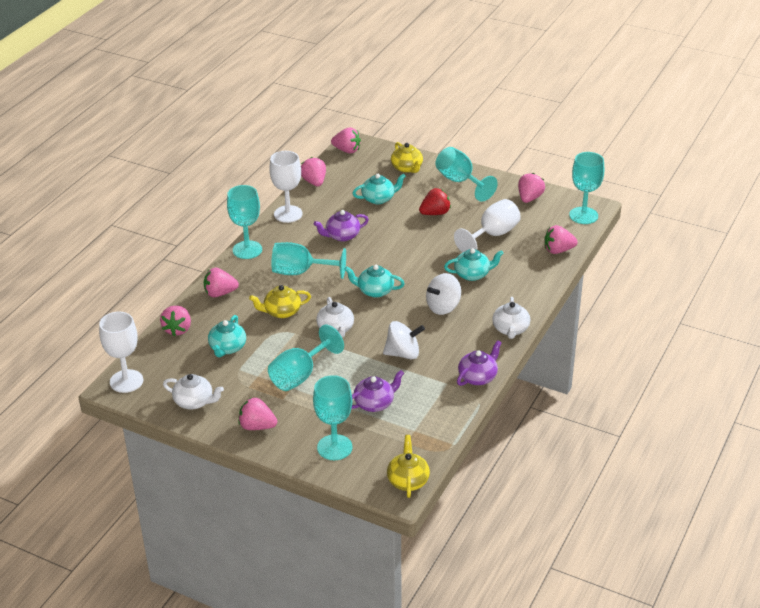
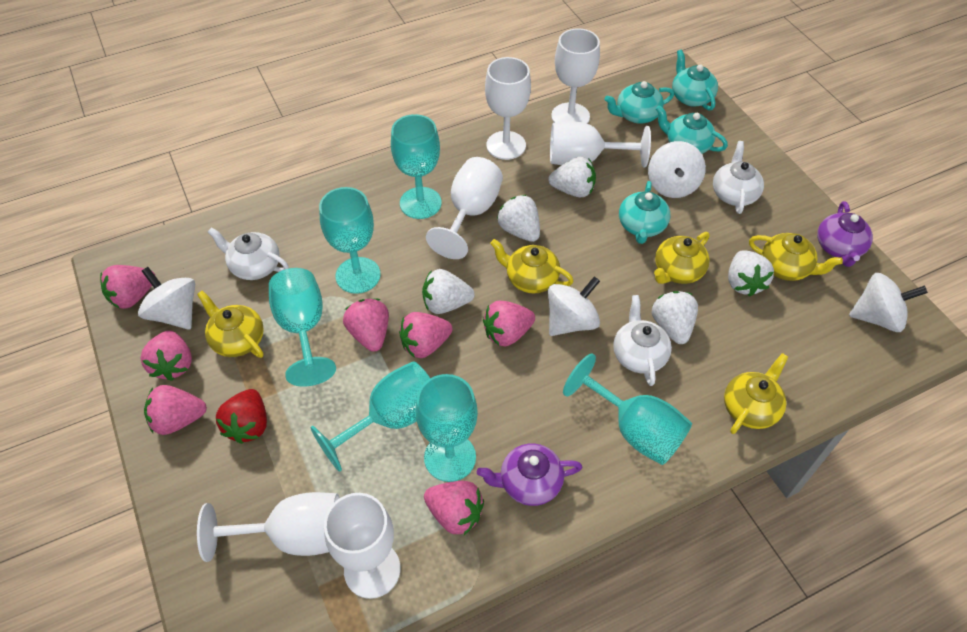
purple teapot: [314,210,369,242] [351,370,404,412] [457,340,502,386] = 3 -> [477,443,582,506] [817,201,873,267] = 2
white goblet: [99,312,143,393] [269,151,303,223] [454,199,521,253] = 3 -> [197,492,340,562] [324,493,401,599] [426,157,503,259] [485,57,531,160] [550,121,651,168] [551,28,600,124] = 6
white spinning top: [383,321,425,360] [426,273,461,315] = 2 -> [138,267,195,330] [548,277,600,336] [648,141,706,198] [849,273,928,332] = 4
white strawberry: none = 0 -> [422,269,475,314] [497,195,540,242] [548,157,596,197] [651,291,698,344] [728,250,774,297] = 5
yellow teapot: [249,285,311,318] [387,435,430,498] [391,142,423,173] = 3 -> [197,290,264,358] [490,239,574,294] [654,232,710,284] [724,353,788,434] [749,233,843,281] = 5

